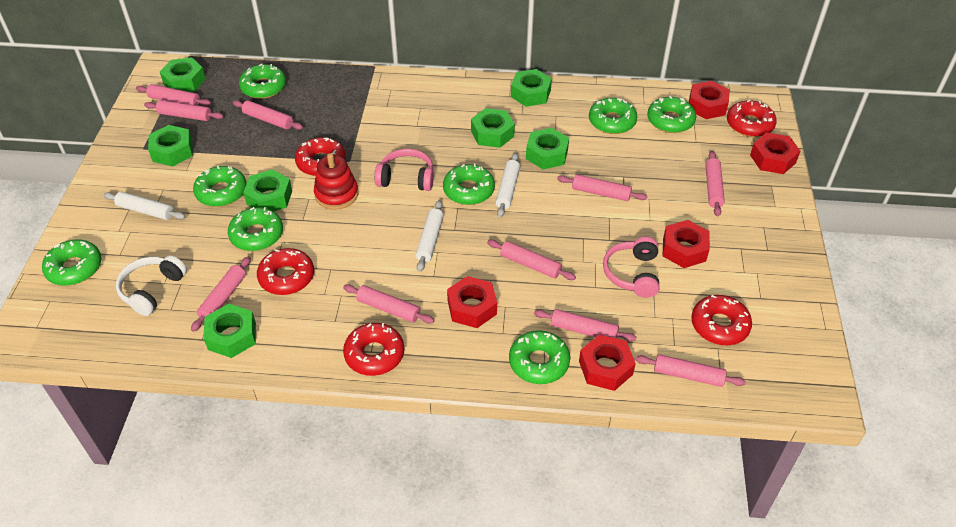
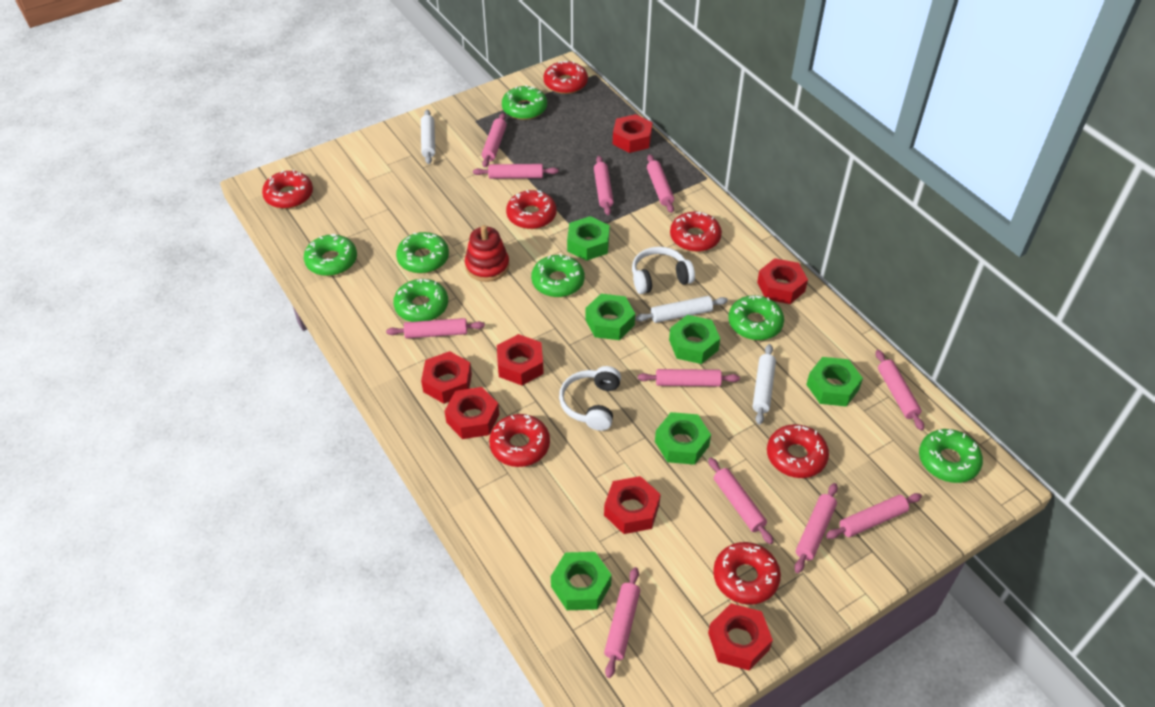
green donut: [42,239,102,286] [193,166,247,207] [228,207,283,251] [239,64,286,99] [443,164,495,205] [509,330,570,384] [589,98,637,134] [647,96,696,133] = 8 -> [304,234,357,276] [393,279,448,322] [396,232,449,273] [502,85,547,120] [531,254,585,297] [728,295,784,340] [919,429,983,483] = 7
green nut: [148,125,193,167] [160,57,206,92] [203,304,256,358] [243,169,292,211] [471,108,515,148] [511,69,552,107] [526,128,569,169] = 7 -> [551,552,612,610] [567,216,610,261] [585,294,635,340] [655,412,711,465] [669,315,720,364] [806,357,863,407] = 6
pink headphones: [374,149,434,191] [603,237,659,298] = 2 -> none = 0
pink rolling pin: [136,84,211,106] [144,100,224,121] [191,256,251,332] [233,100,303,130] [343,284,434,324] [487,240,576,280] [534,309,637,342] [557,174,647,201] [636,354,746,387] [705,151,725,216] = 10 -> [386,318,485,339] [473,164,558,179] [482,113,507,167] [594,156,614,215] [604,567,640,678] [638,369,740,386] [647,154,674,213] [708,458,773,544] [794,483,838,573] [826,493,922,539] [876,350,924,430] = 11
red donut: [257,248,314,295] [295,137,346,176] [343,323,404,376] [691,295,752,345] [727,100,777,137] = 5 -> [262,170,313,209] [489,414,550,467] [506,190,557,229] [543,61,588,94] [670,212,722,252] [713,542,781,605] [767,424,829,478] = 7
red nut: [447,276,497,328] [579,334,636,391] [662,220,710,268] [689,81,730,119] [750,132,800,174] = 5 -> [421,351,472,404] [445,387,499,439] [497,334,544,385] [604,476,661,534] [613,114,652,153] [708,603,773,670] [757,258,808,304] = 7
white headphones: [116,256,187,316] = 1 -> [559,366,621,431] [632,247,695,294] = 2

